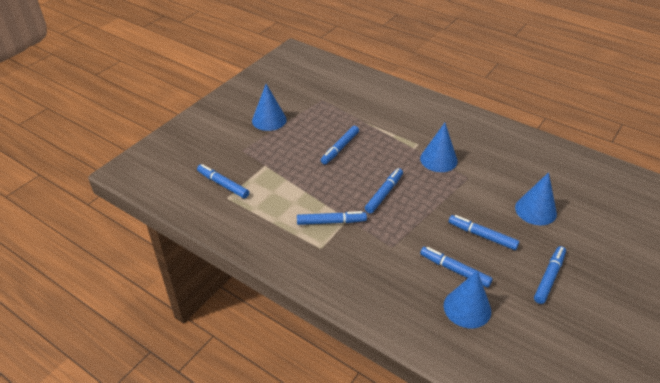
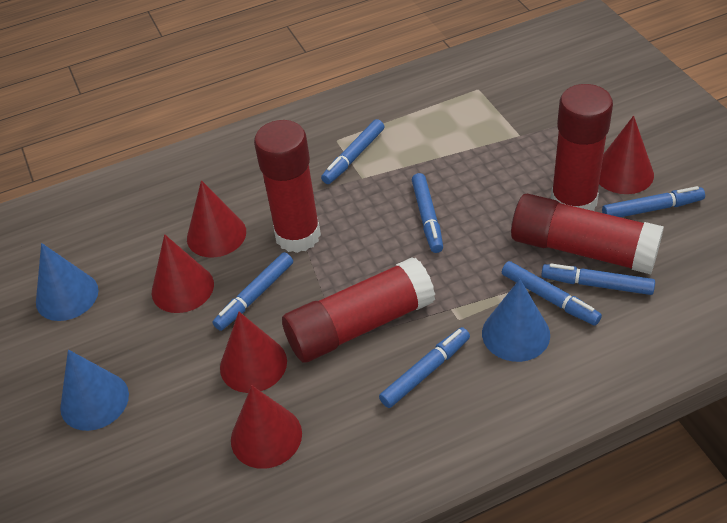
blue cone: [252,84,286,131] [420,123,458,172] [444,271,491,328] [515,172,557,225] = 4 -> [36,243,98,321] [60,350,129,431] [482,279,550,362] = 3
red cone: none = 0 -> [152,234,214,313] [187,180,246,258] [220,312,287,393] [231,385,302,469] [599,116,654,194] = 5
red glue stick: none = 0 -> [254,120,321,253] [282,257,435,363] [511,194,664,274] [551,84,613,211] = 4

